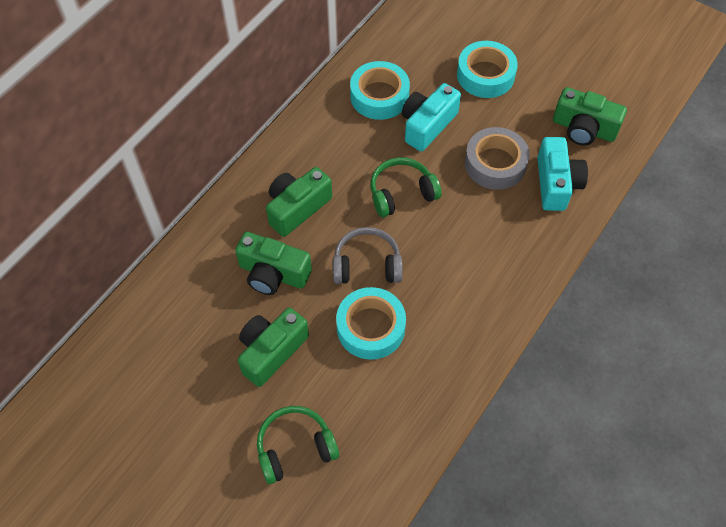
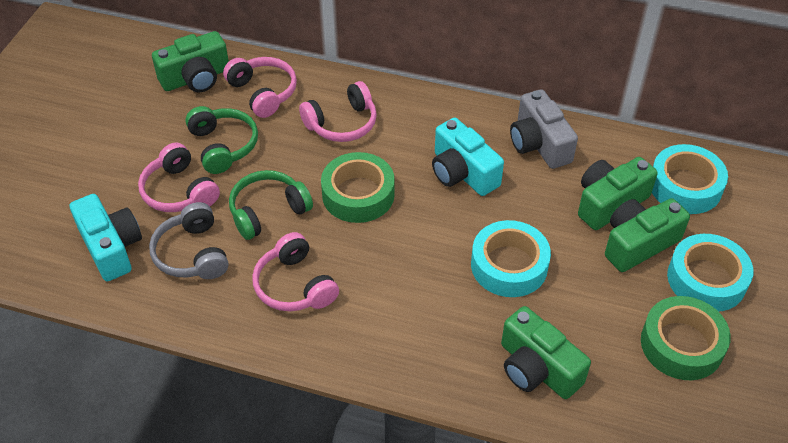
green tape: none = 0 -> [321,152,395,223] [641,296,731,380] = 2
grey camera: none = 0 -> [510,89,578,169] = 1
grey tape: [465,127,530,190] = 1 -> none = 0
pink headphones: none = 0 -> [138,143,220,212] [223,57,297,118] [252,232,339,311] [299,81,377,142] = 4

